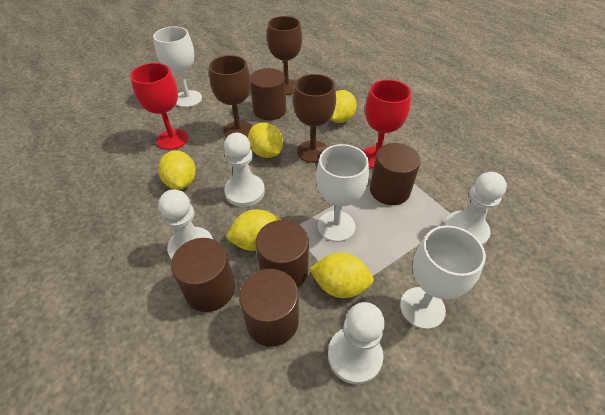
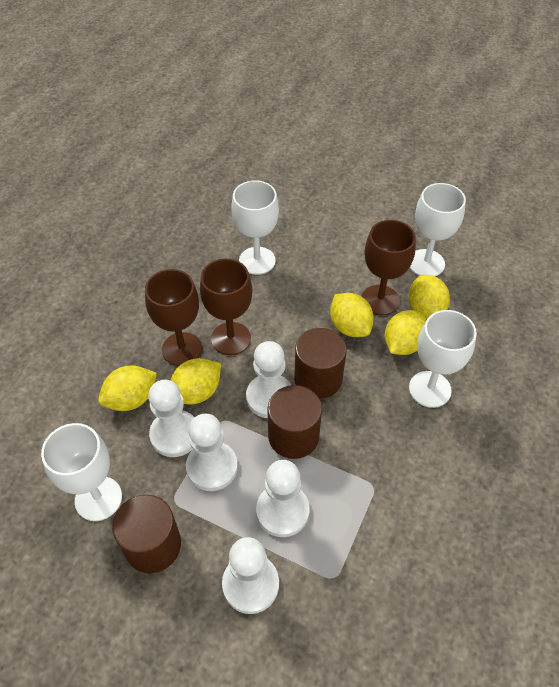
brown cylinder: [171,238,235,312] [239,269,299,347] [250,68,286,120] [255,220,309,288] [370,143,421,205] = 5 -> [112,495,181,573] [267,385,322,459] [294,328,347,399] = 3
red goblet: [130,63,188,150] [363,80,412,168] = 2 -> none = 0
white goblet: [153,27,202,107] [316,144,369,242] [400,225,486,329] = 3 -> [41,423,122,521] [231,180,279,275] [409,310,477,408] [410,183,466,276] = 4
white pawn: [158,189,213,260] [224,133,265,207] [328,302,385,385] [444,172,507,245] = 4 -> [148,380,195,457] [186,414,238,491] [222,537,279,614] [246,341,291,418] [256,460,310,537] = 5

